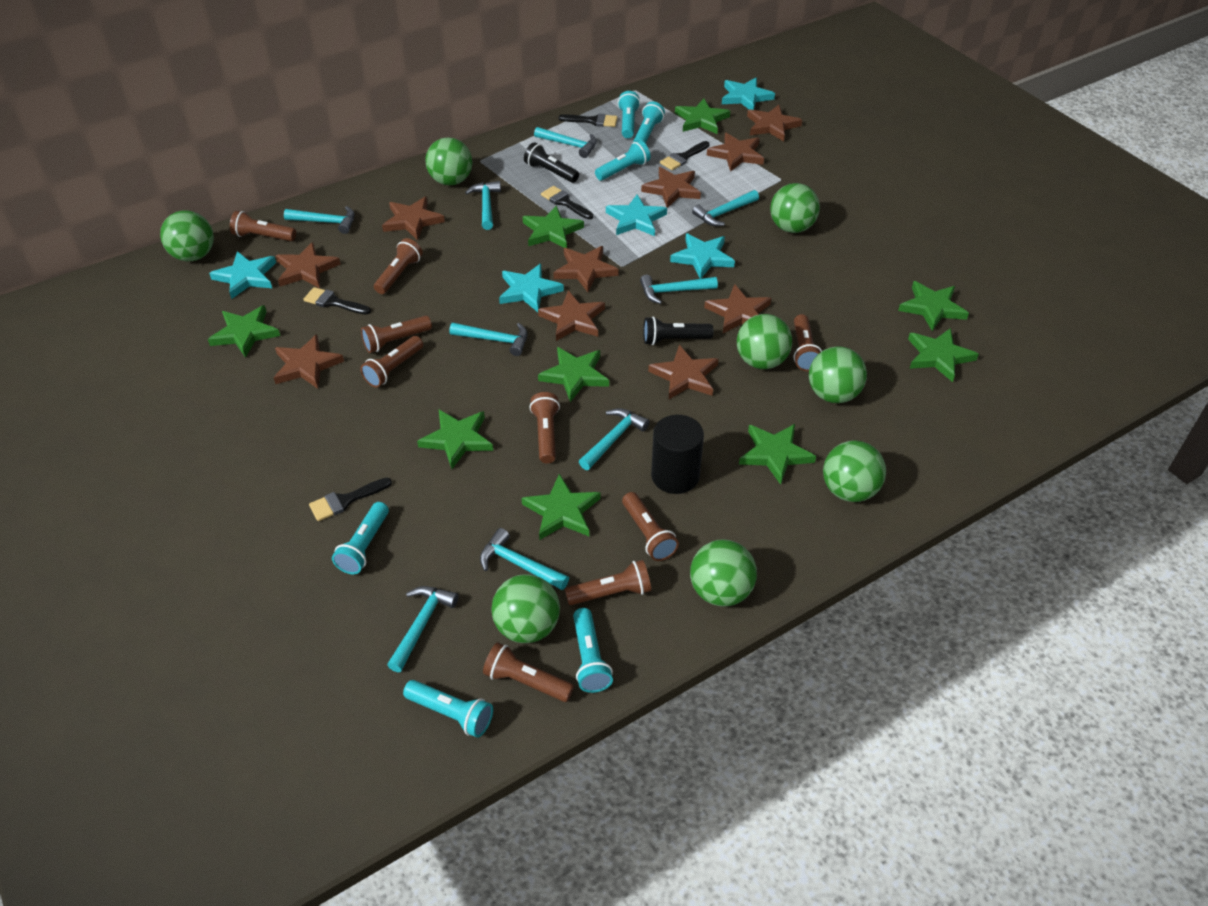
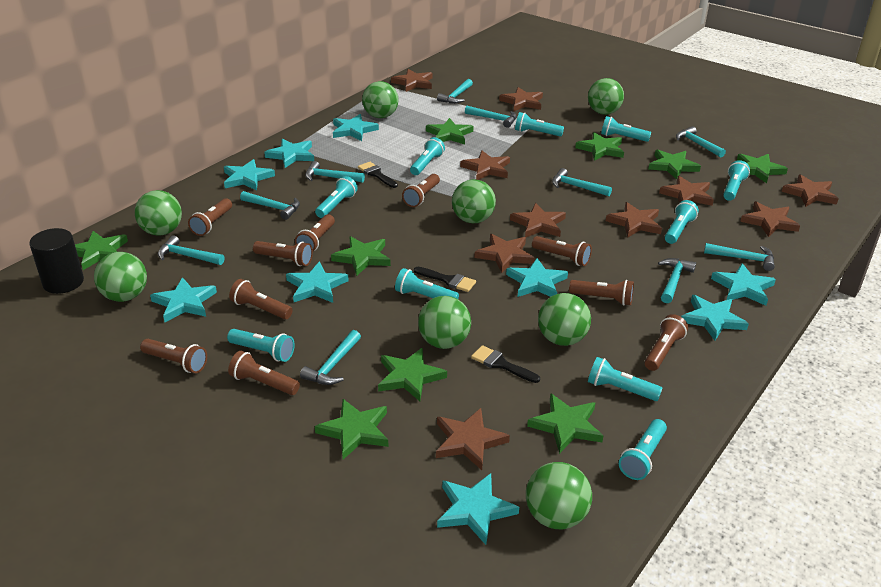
black brush: [303,287,371,315] [309,478,392,521] [541,186,593,219] [558,114,618,127] [660,141,709,170] = 5 -> [358,162,398,188] [414,267,476,292] [471,345,540,383] = 3
black flashlight: [524,142,579,183] [643,316,713,345] = 2 -> none = 0
brown flashlight: [230,211,296,241] [360,336,423,387] [361,316,432,353] [374,238,423,294] [483,642,574,702] [529,392,560,463] [565,560,651,605] [622,492,679,561] [794,314,822,371] = 9 -> [140,339,207,373] [188,198,232,236] [228,351,300,395] [229,279,292,319] [253,241,313,266] [295,214,335,251] [402,174,440,207] [532,236,592,266] [569,280,634,306] [645,314,688,371] = 10
turquoise flashlight: [332,502,389,574] [403,680,493,738] [573,608,613,693] [595,140,650,181] [618,91,640,138] [633,101,665,144] = 6 -> [227,329,295,362] [315,176,358,218] [395,268,459,299] [410,137,445,175] [515,112,564,137] [588,357,662,401] [601,116,651,142] [619,419,667,480] [665,200,699,244] [723,160,750,201] = 10
turquoise hammer: [284,206,355,234] [387,586,458,672] [449,323,528,356] [465,181,501,230] [480,528,569,590] [534,127,597,158] [579,408,650,470] [640,275,718,304] [692,190,759,226] = 9 -> [158,235,224,265] [240,191,300,220] [300,330,361,385] [305,161,365,183] [437,79,473,104] [465,106,517,128] [552,168,612,196] [658,258,696,303] [676,126,726,158] [704,243,775,271] = 10
turquoise star: [209,251,276,299] [499,264,564,312] [606,195,667,236] [670,233,735,279] [722,78,775,110] = 5 -> [150,277,217,322] [224,159,275,191] [264,139,314,168] [286,261,349,303] [333,114,379,141] [437,473,519,545] [506,258,568,297] [681,295,749,341] [711,263,776,306] = 9

